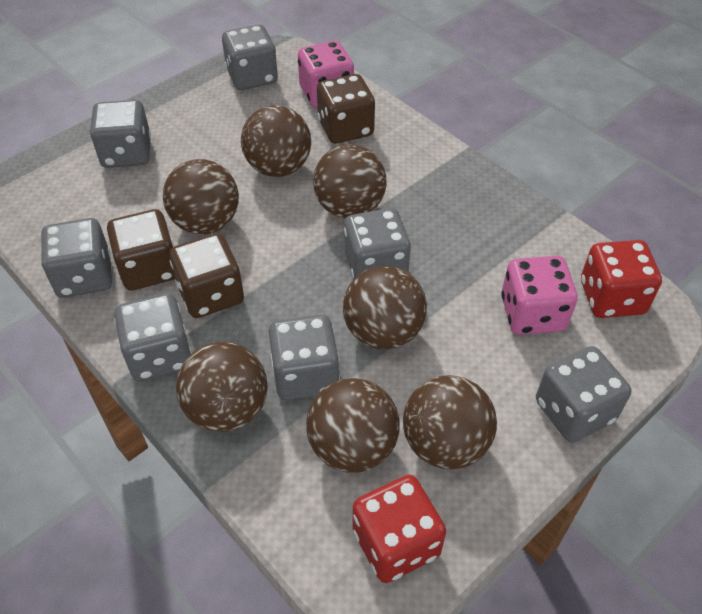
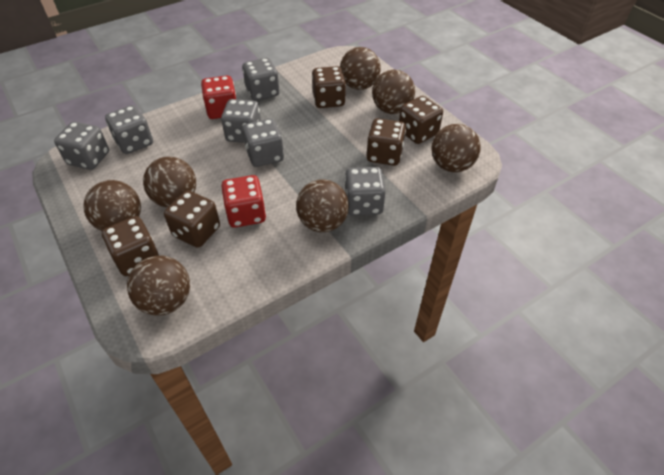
brown dice: [107,209,175,290] [169,233,244,318] [317,74,375,144] = 3 -> [102,216,159,276] [164,190,220,248] [312,66,346,108] [366,118,406,166] [399,96,443,144] = 5
grey dice: [41,218,112,298] [90,100,151,168] [114,293,192,381] [222,24,278,90] [269,315,340,400] [344,208,411,279] [536,346,631,442] = 7 -> [54,121,109,170] [105,105,153,154] [221,99,261,143] [242,58,280,101] [243,119,284,167] [345,167,386,216] = 6
pink dice: [298,41,354,108] [501,256,578,335] = 2 -> none = 0

